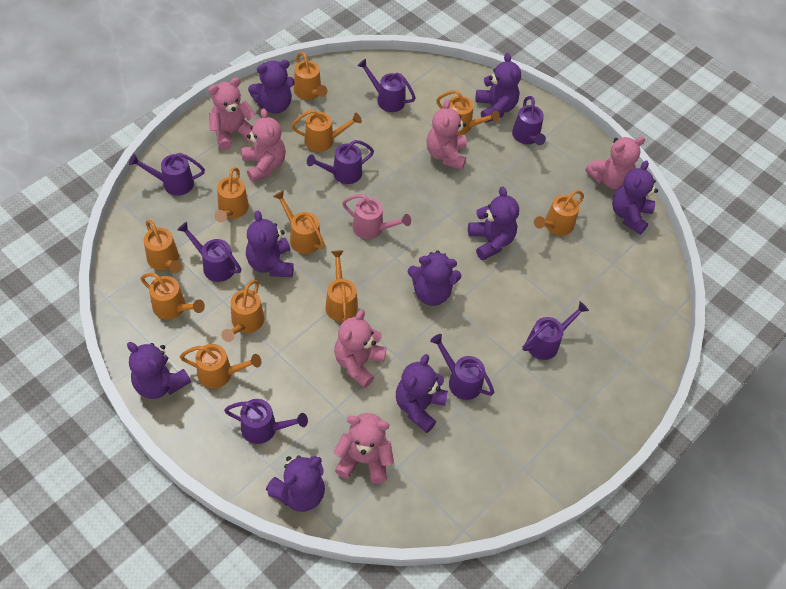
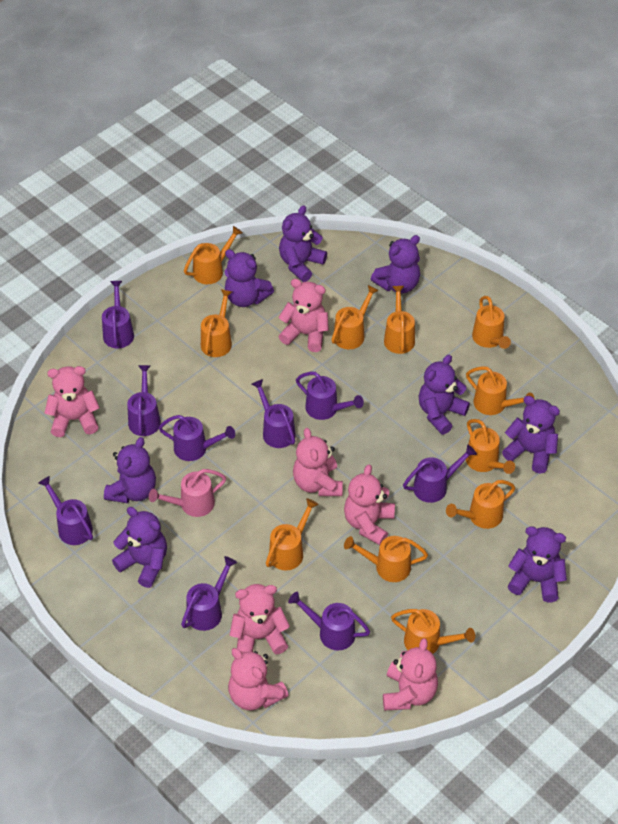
pink teddy bear: [208,78,256,150] [242,108,286,183] [333,413,394,484] [334,309,387,388] [426,99,467,170] [585,137,645,189] = 6 -> [45,366,100,437] [228,648,289,710] [230,584,290,654] [278,279,329,352] [293,428,343,496] [344,464,395,545] [383,638,438,711] = 7
purple teddy bear: [127,342,191,399] [246,211,294,277] [248,60,295,114] [266,455,325,512] [396,354,448,433] [408,251,461,306] [468,187,519,260] [475,53,521,123] [612,160,658,235] = 9 -> [104,437,156,503] [112,507,167,588] [225,249,274,307] [279,205,327,282] [371,235,420,293] [419,355,470,435] [502,396,560,474] [508,526,567,602] = 8
purple watering can: [129,153,205,196] [177,222,241,282] [224,399,308,444] [307,140,374,184] [357,59,416,112] [430,334,494,400] [512,96,546,145] [522,302,589,360] = 8 -> [38,476,93,545] [102,281,134,348] [127,365,161,436] [159,415,235,461] [181,556,237,631] [252,379,295,448] [288,592,370,650] [296,372,364,420] [403,445,477,503] = 9

